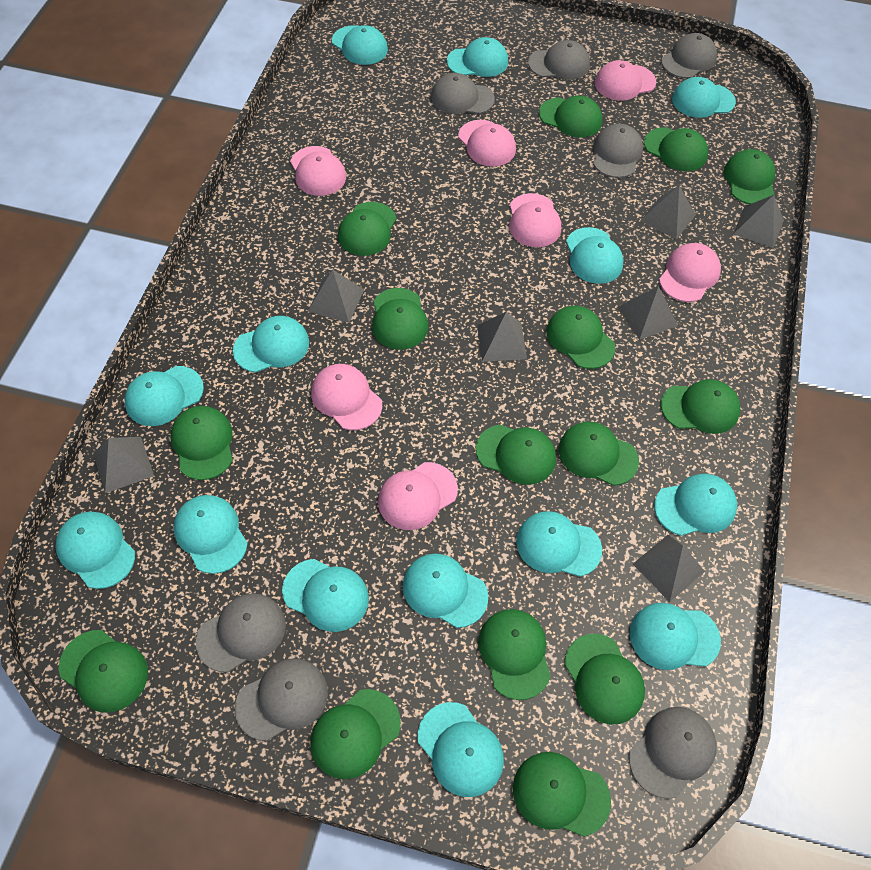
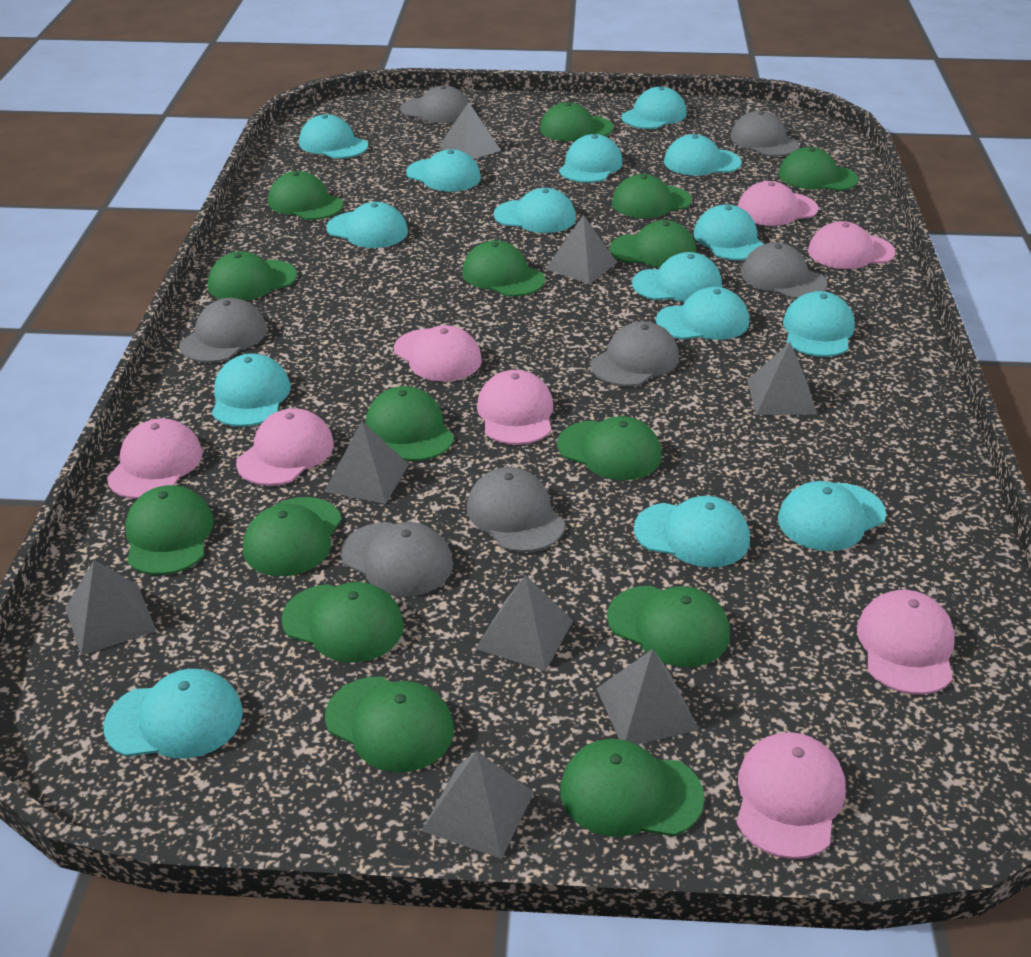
grey pyramid: [93,437,154,493] [308,269,364,323] [477,312,527,362] [618,286,678,340] [633,535,705,602] [640,186,696,240] [733,195,784,248] = 7 -> [65,560,156,656] [324,421,409,504] [421,751,534,859] [439,102,501,159] [475,575,574,671] [546,215,617,284] [596,649,699,744] [747,342,817,415] = 8
pink cap: [290,146,346,196] [311,364,382,430] [378,462,458,530] [458,120,516,167] [509,193,561,247] [595,60,656,101] [659,243,721,302] = 7 -> [107,419,203,499] [236,408,334,486] [394,325,482,382] [477,370,553,445] [737,732,846,859] [738,181,818,226] [808,221,895,269] [857,590,955,695] = 8
turquoise cap: [55,512,135,589] [124,366,204,426] [174,495,248,574] [233,316,309,373] [282,559,369,632] [332,25,388,65] [402,554,488,628] [418,702,504,797] [447,37,508,77] [516,511,602,577] [566,227,624,284] [630,603,721,670] [654,474,737,536] [672,77,736,118] = 14 -> [104,669,243,758] [212,353,291,427] [299,114,368,159] [326,202,408,248] [406,149,481,192] [494,188,576,233] [559,134,623,183] [621,87,686,129] [632,252,722,302] [634,496,750,568] [656,287,749,340] [664,134,742,176] [694,204,764,261] [778,481,886,551] [783,291,855,357] = 15

